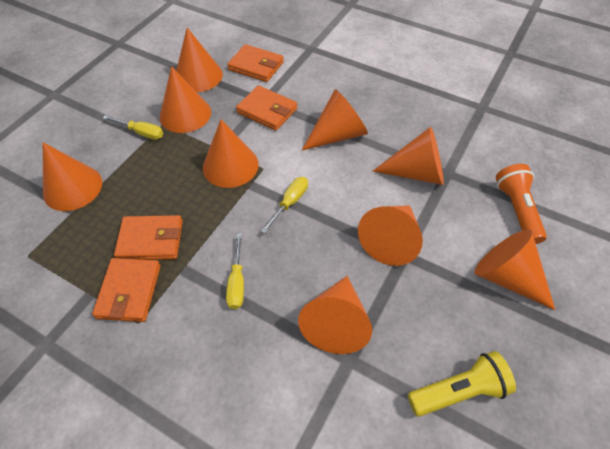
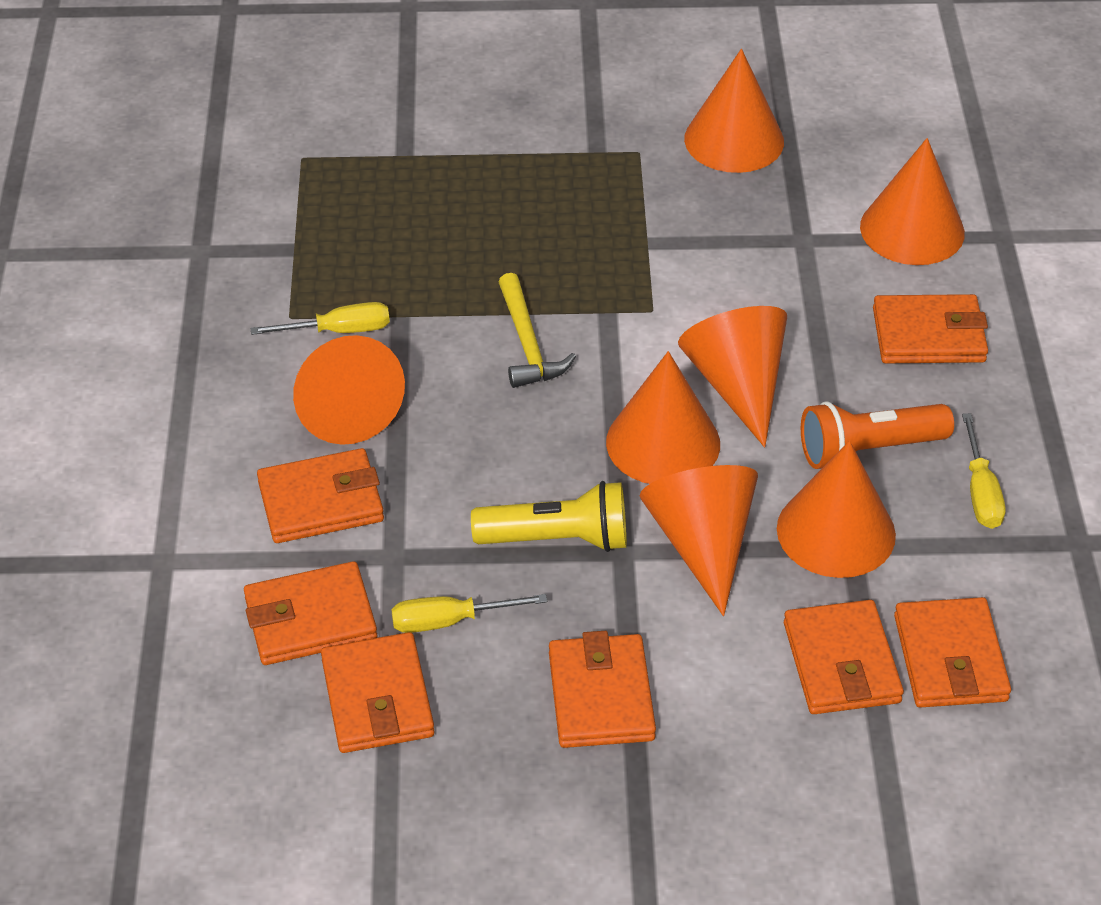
orange cone: [43,142,102,211] [160,66,211,133] [176,28,223,92] [203,119,259,188] [298,276,372,354] [302,89,368,150] [358,205,423,266] [373,127,444,185] [474,229,555,310] = 9 -> [293,335,405,445] [606,351,720,484] [640,465,758,616] [678,306,787,447] [684,49,784,173] [777,441,896,578] [860,138,965,265] = 7
orange wallet: [92,258,161,322] [114,215,183,260] [227,44,284,82] [236,85,297,131] = 4 -> [244,561,377,665] [257,448,384,543] [321,632,435,753] [549,631,656,748] [784,600,904,714] [873,294,988,363] [894,597,1011,707] = 7
yellow hammer: none = 0 -> [499,273,576,388] = 1

